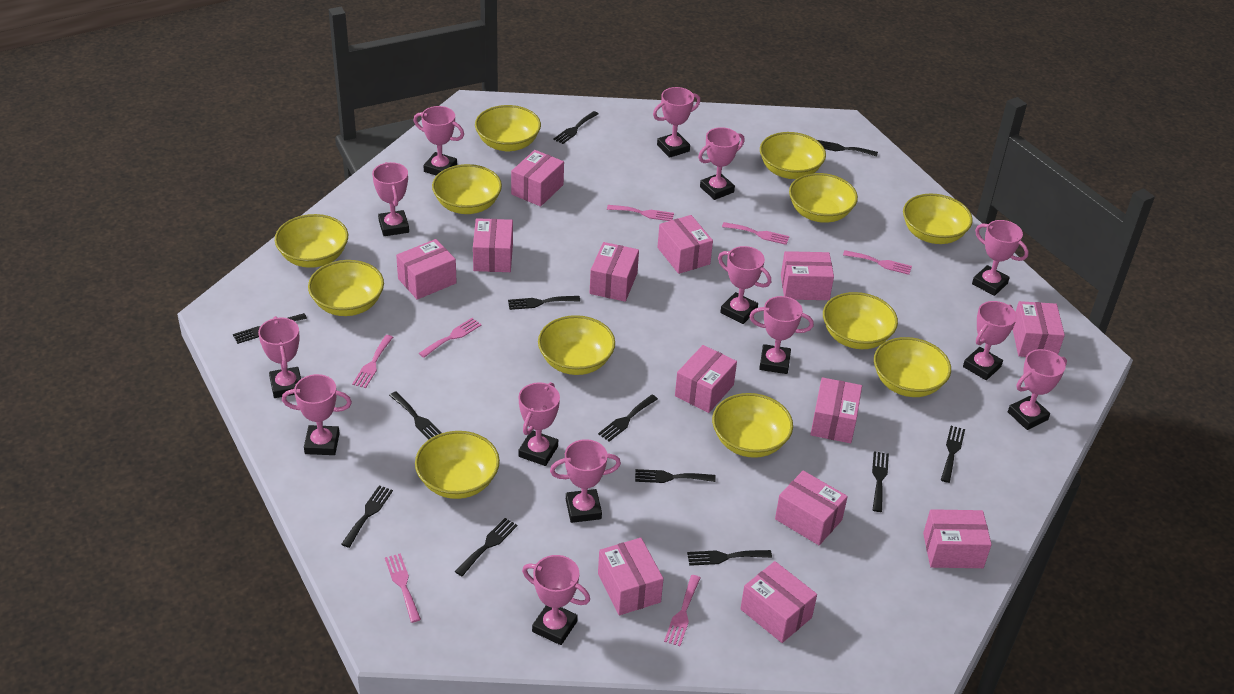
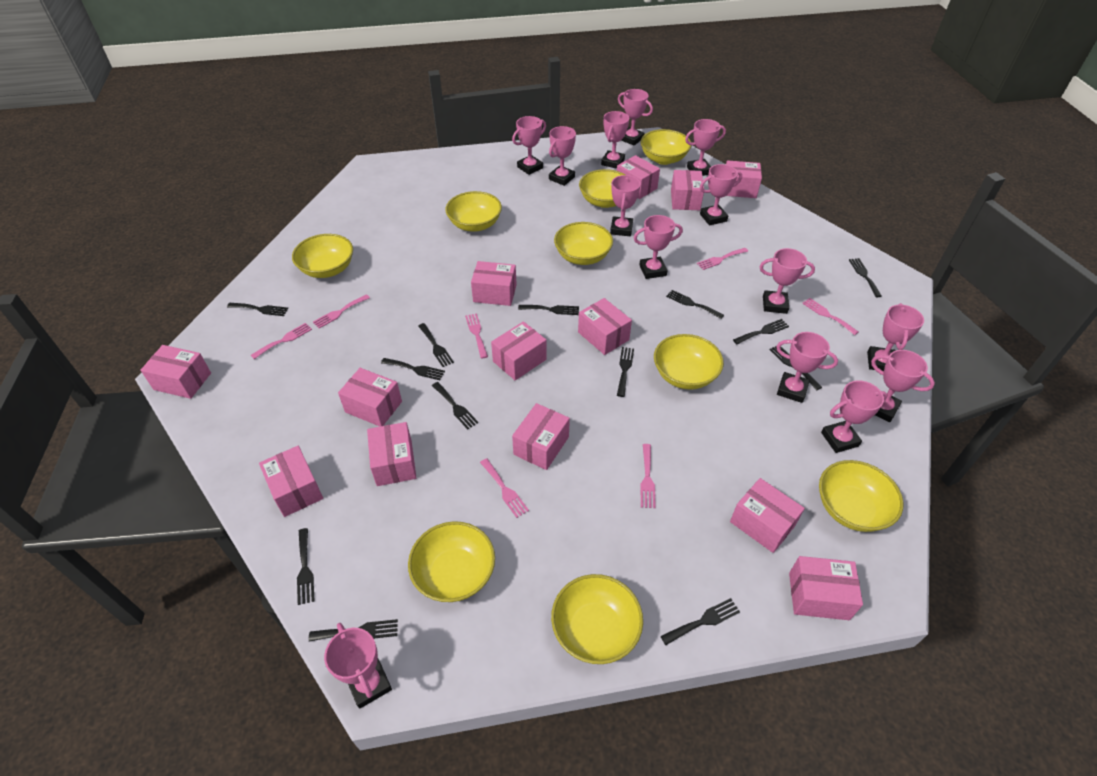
black fork: [233,313,307,344] [341,485,393,548] [389,391,442,439] [455,518,517,576] [508,296,580,310] [553,111,598,144] [598,395,658,442] [635,469,716,483] [687,550,772,566] [817,140,878,156] [872,451,889,512] [941,426,965,483] = 12 -> [227,303,288,316] [297,528,314,605] [309,619,398,642] [381,358,445,380] [418,323,454,367] [432,382,478,430] [518,305,579,315] [617,347,634,397] [661,598,740,645] [666,290,724,319] [733,319,789,344] [769,346,822,390] [849,258,882,297] = 13
yellow bowl: [275,214,348,268] [308,260,384,316] [415,431,500,499] [432,164,502,214] [475,105,541,152] [538,315,615,375] [712,393,793,458] [760,132,826,179] [789,173,858,223] [823,292,898,349] [874,337,951,397] [903,194,973,244] = 12 -> [292,234,353,278] [408,521,495,602] [445,191,502,232] [551,574,643,664] [554,222,613,265] [579,169,625,208] [641,129,691,165] [654,334,724,390] [819,460,904,532] = 9

